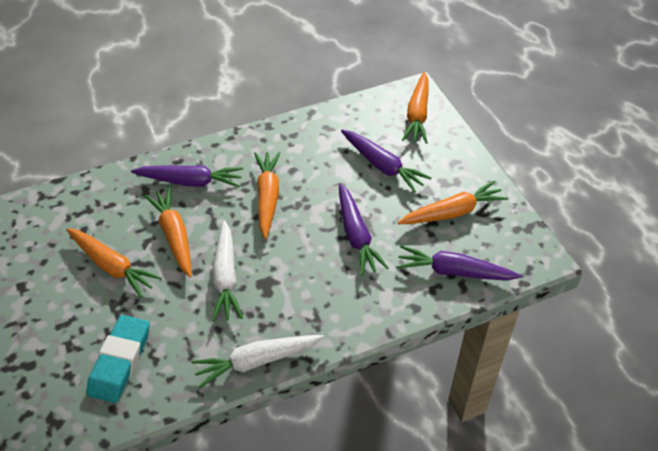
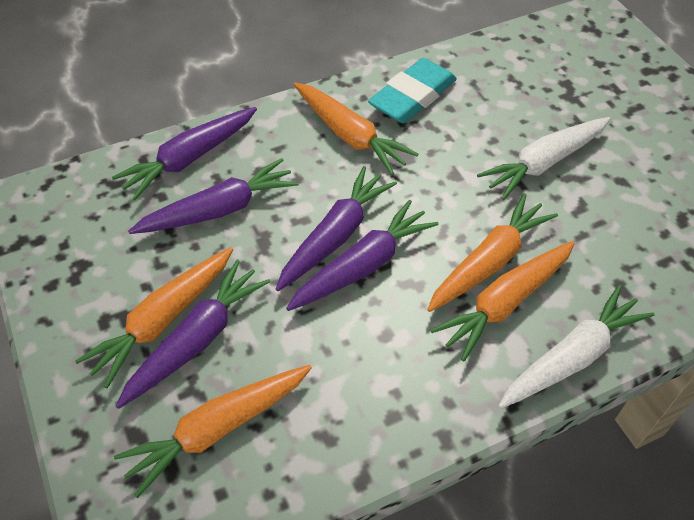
purple carrot: [131,165,243,188] [339,183,389,276] [341,130,431,193] [397,245,522,281] = 4 -> [112,107,257,200] [116,260,270,409] [128,158,299,234] [276,166,397,291] [286,200,439,311] = 5

